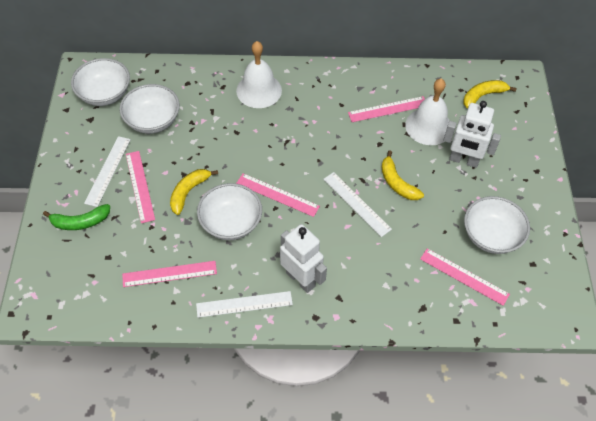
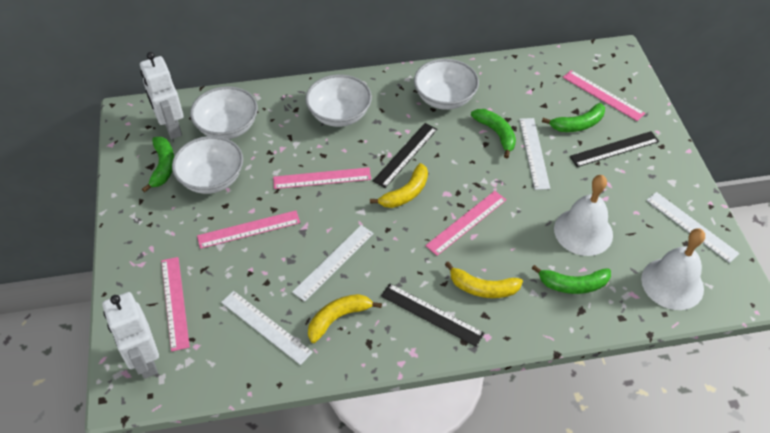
black ruler: none = 0 -> [373,123,437,188] [381,284,484,347] [570,131,659,167] = 3
green banana: [43,204,110,230] = 1 -> [142,137,174,193] [471,109,516,158] [531,265,611,294] [542,103,605,132] = 4
white ruler: [84,136,131,207] [196,291,293,318] [323,172,392,237] = 3 -> [221,291,313,365] [292,225,374,302] [519,118,550,190] [646,192,740,263] = 4

